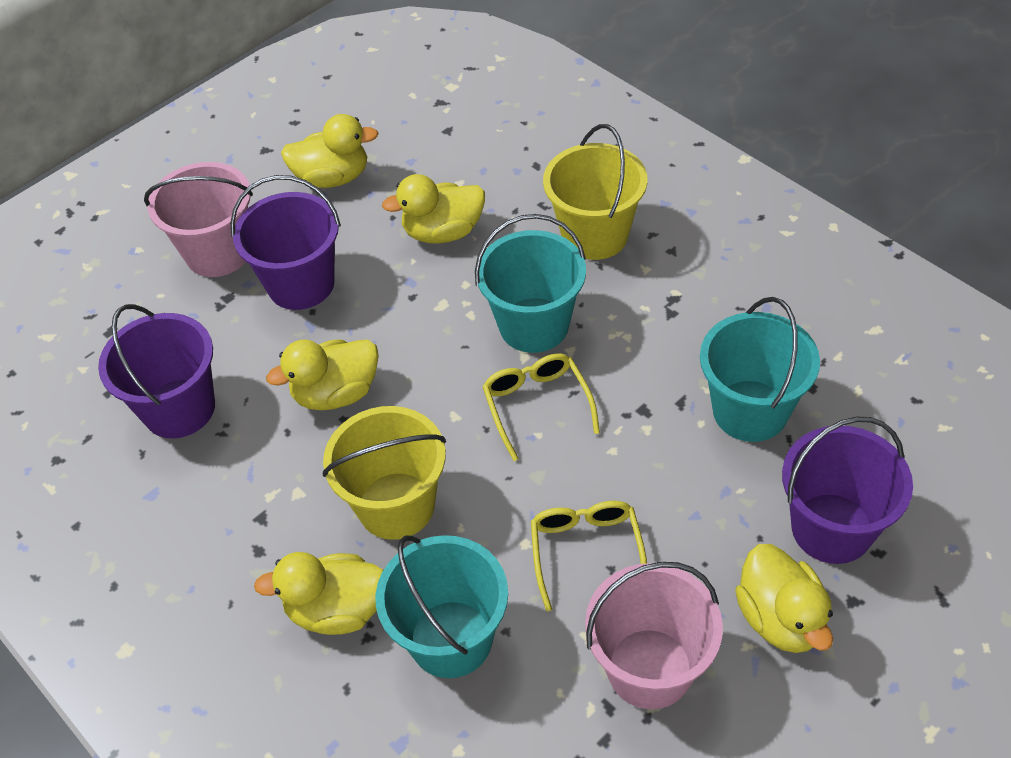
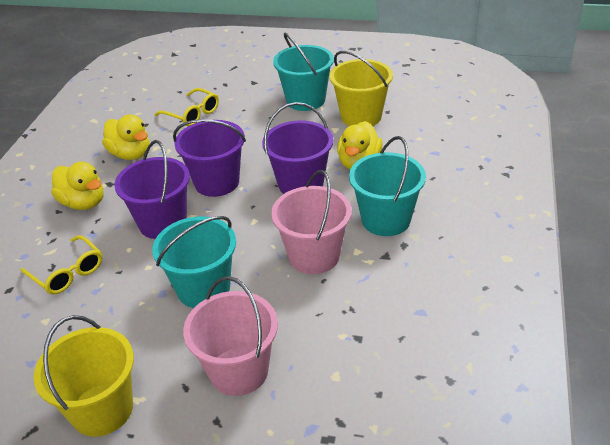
yellow duck: [254,552,383,635] [266,339,379,410] [281,114,379,188] [382,174,485,244] [735,544,833,653] = 5 -> [51,161,104,210] [102,114,149,160] [337,121,383,169] = 3

